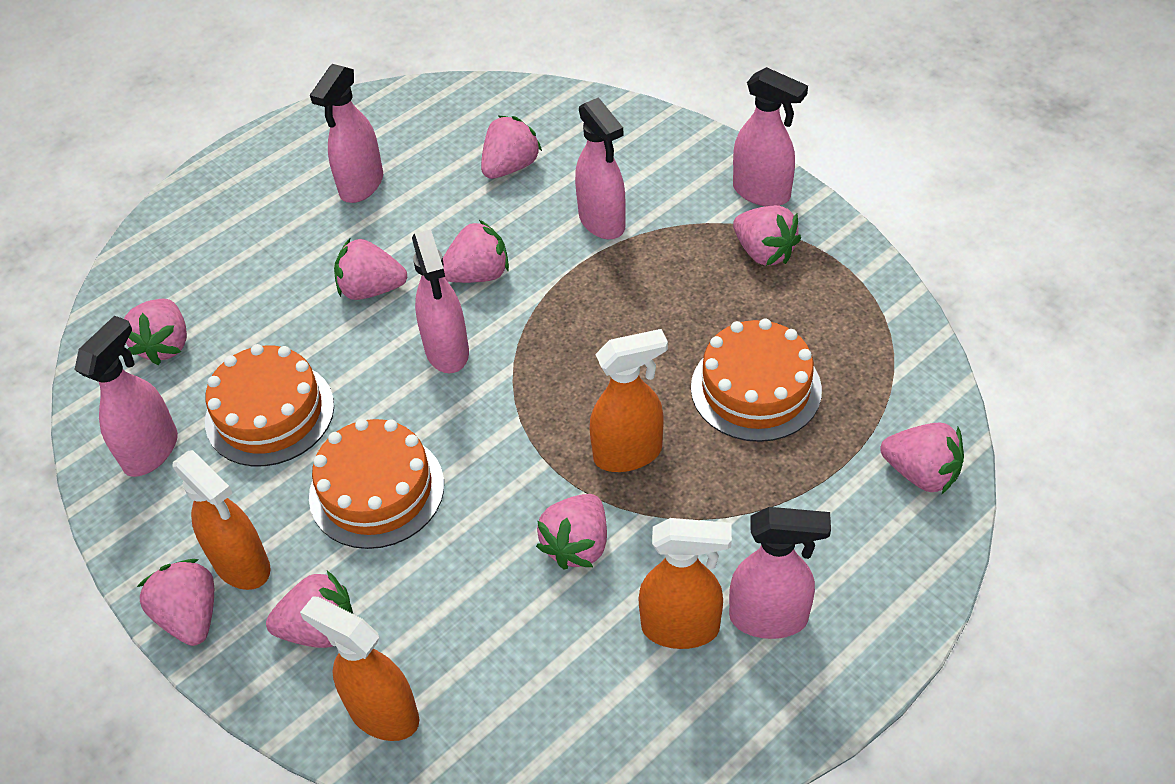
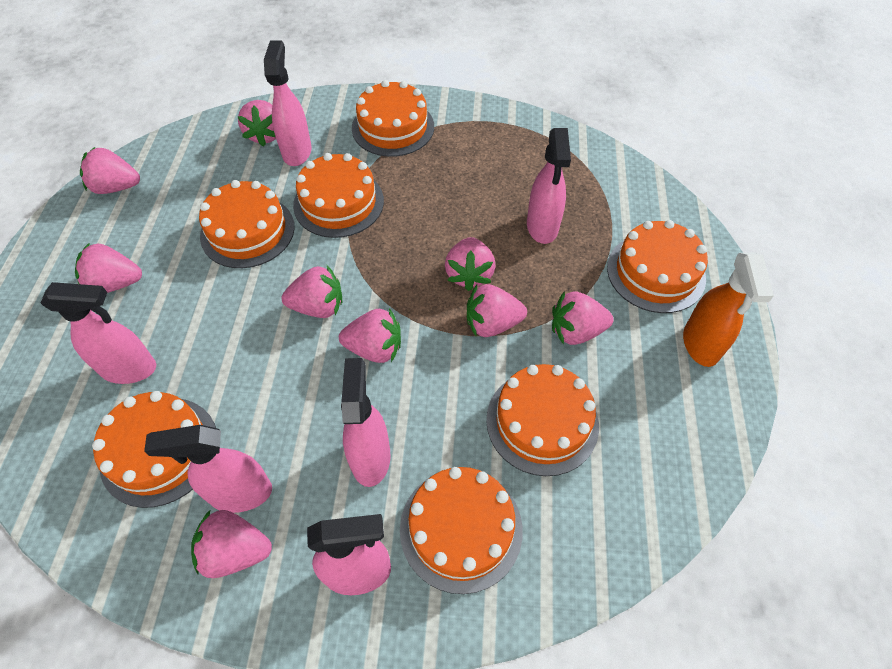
orange cake: [205,344,334,466] [309,419,444,549] [691,318,822,442] = 3 -> [92,391,216,508] [199,180,294,268] [293,153,384,238] [352,80,434,157] [400,467,523,594] [486,364,599,476] [607,220,708,313] = 7
orange spray bottle: [173,450,271,590] [300,596,419,741] [589,329,668,472] [638,518,732,649] = 4 -> [683,253,774,367] = 1

